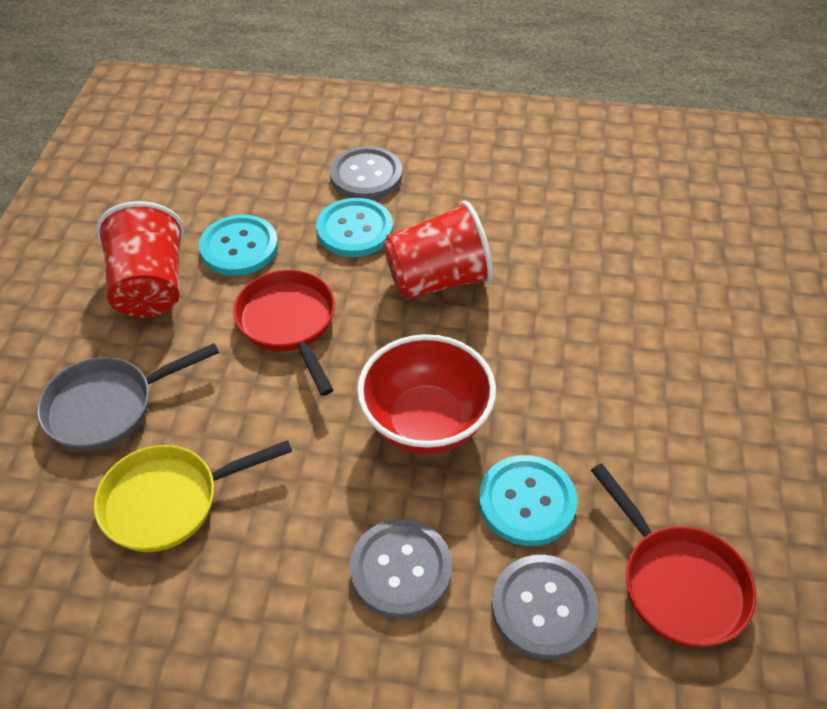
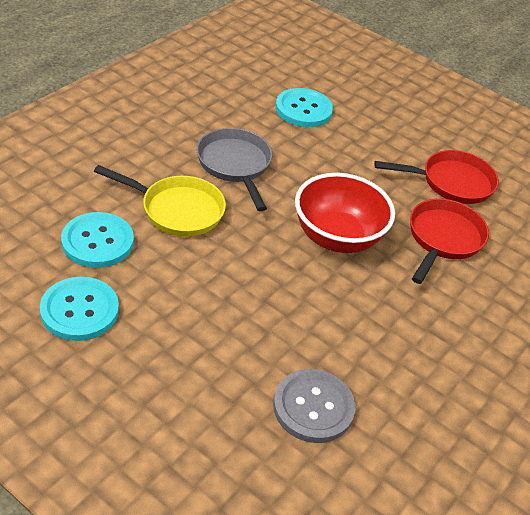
grey button: [330,146,403,200] [349,519,452,619] [491,555,598,660] = 3 -> [273,369,356,443] = 1
red cup: [96,201,184,318] [384,201,493,300] = 2 -> none = 0

